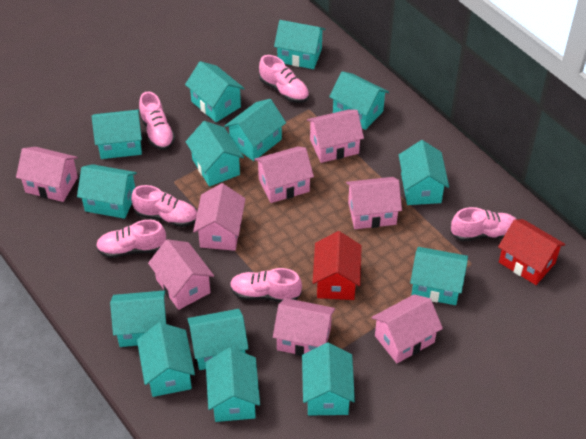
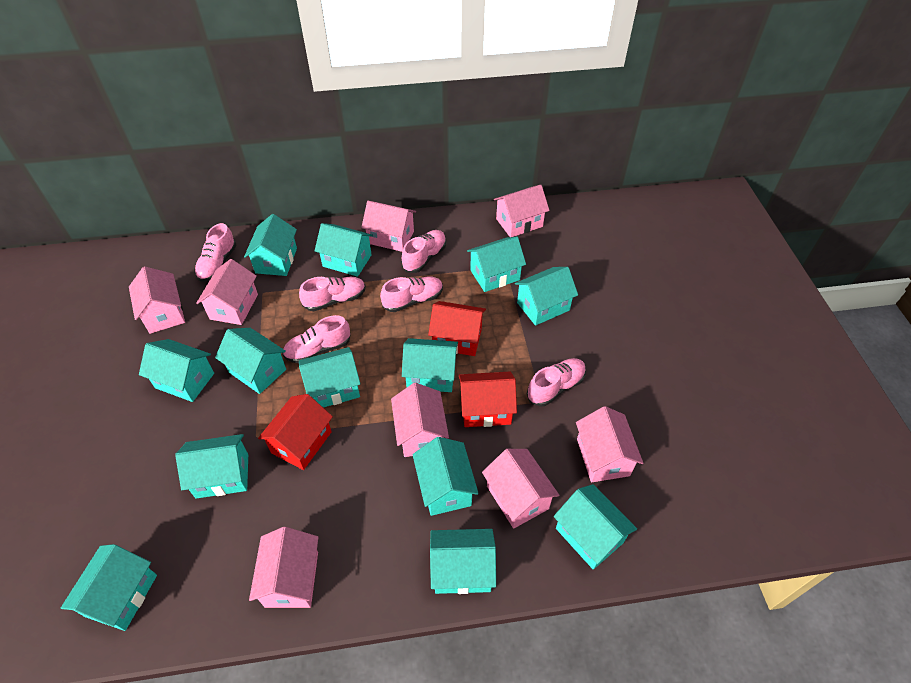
red house: [313,231,362,300] [498,219,566,285] = 2 -> [258,394,333,470] [428,301,486,356] [459,372,517,427] = 3
turquoise house: [77,164,137,219] [92,110,142,159] [110,290,166,347] [137,322,195,397] [185,61,245,122] [186,121,244,187] [187,309,249,370] [206,347,260,422] [224,99,286,161] [274,20,325,69] [302,343,355,415] [329,71,389,130] [399,140,449,205] [410,247,468,305] = 14 -> [61,544,157,631] [139,339,214,402] [175,434,248,499] [215,328,286,394] [244,214,297,276] [299,347,361,408] [315,223,373,277] [402,338,458,392] [412,437,479,516] [430,529,496,594] [467,237,526,292] [515,267,578,326] [554,484,637,570] = 13

